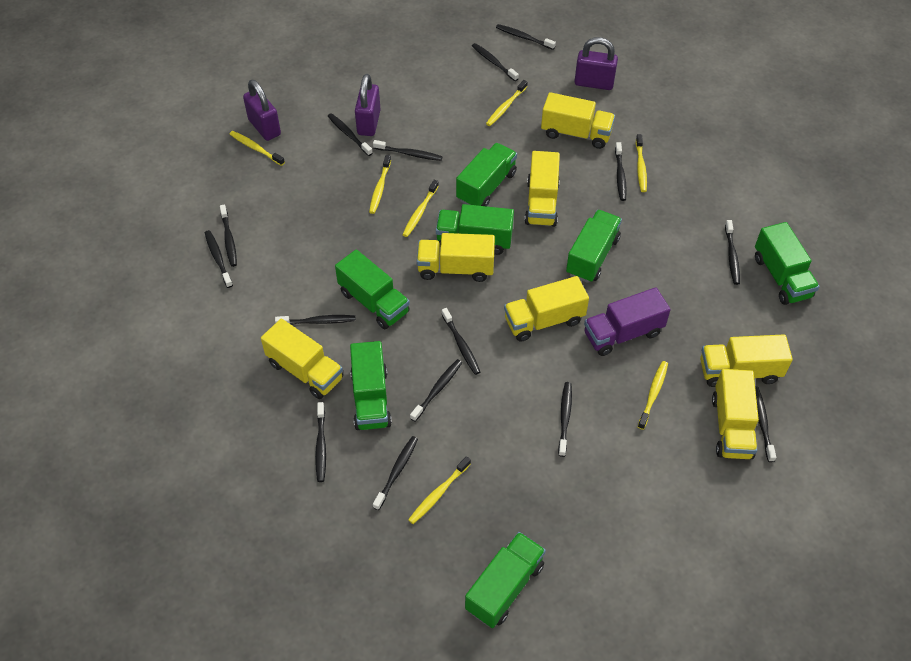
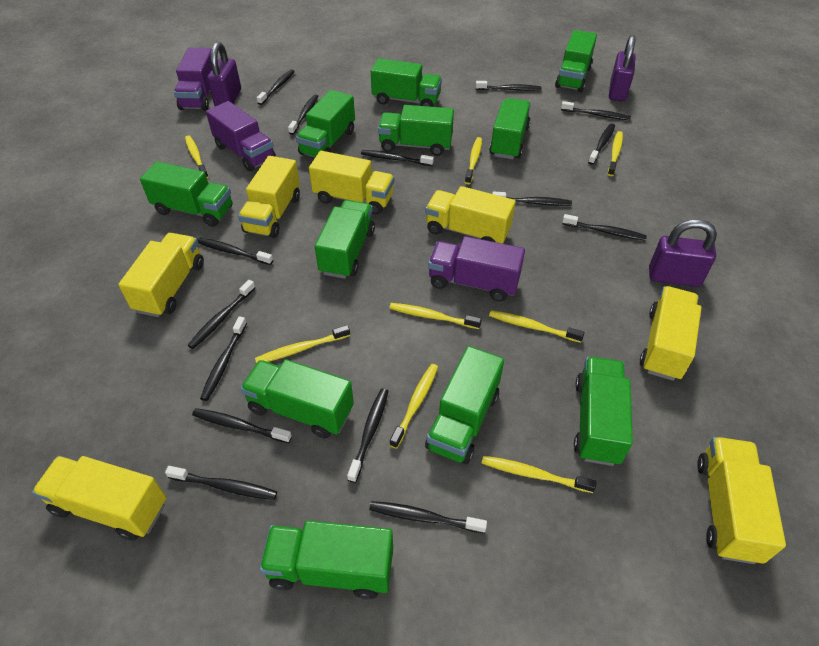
green truck: [335,249,410,329] [350,341,392,430] [436,204,514,255] [456,143,517,206] [465,532,546,628] [566,210,622,283] [755,222,819,305] = 7 -> [140,161,232,227] [240,359,354,438] [259,521,393,599] [296,90,355,157] [315,200,375,279] [371,58,442,107] [378,105,454,156] [425,346,504,464] [489,98,531,159] [555,30,597,92] [574,357,633,466] = 11
purple truck: [584,287,671,356] = 1 -> [174,48,212,111] [206,101,276,171] [428,236,525,302] = 3
yellow toothbrush: [230,131,285,166] [369,155,391,214] [402,180,439,237] [408,456,471,524] [486,80,528,126] [636,134,647,192] [638,361,668,430] = 7 -> [185,136,209,178] [255,325,350,363] [389,303,482,329] [390,364,438,449] [465,137,482,184] [482,456,597,493] [489,310,585,343] [608,131,623,176] = 8

